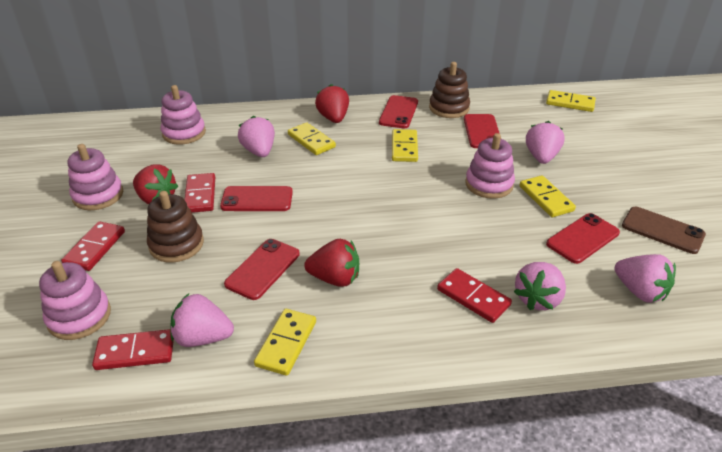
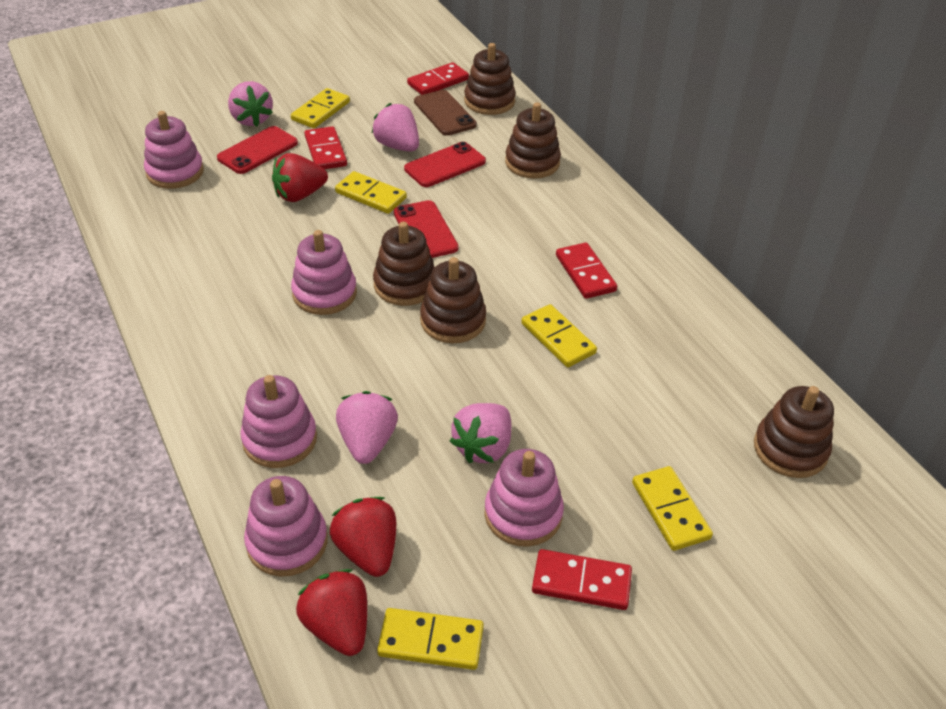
brown stacking toy: [147,191,204,263] [429,62,470,118] = 2 -> [373,222,435,306] [420,257,486,343] [464,43,516,115] [505,102,561,179] [754,386,834,478] = 5
pink stacking toy: [39,261,111,340] [67,144,123,210] [161,85,206,145] [465,133,515,199] = 4 -> [144,111,204,189] [240,375,317,468] [244,476,328,577] [291,230,357,315] [485,449,564,547] = 5
pink strawberry: [170,294,234,347] [238,116,275,157] [514,262,566,310] [526,121,565,164] [614,254,676,303] = 5 -> [228,81,273,127] [336,391,398,464] [372,103,419,152] [450,403,511,463] = 4
red phone: [220,186,293,211] [224,239,300,300] [379,95,418,129] [464,114,500,148] [546,213,620,264] = 5 -> [217,126,298,174] [394,200,458,258] [404,142,486,187] = 3

